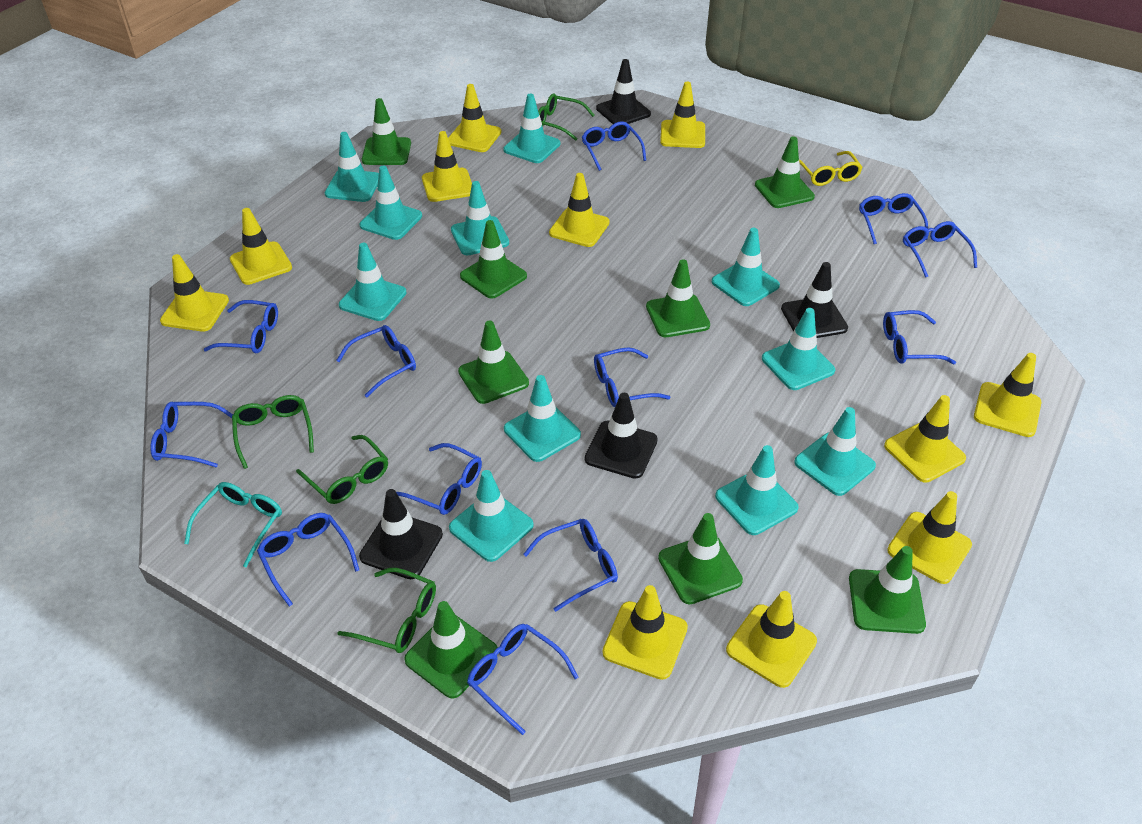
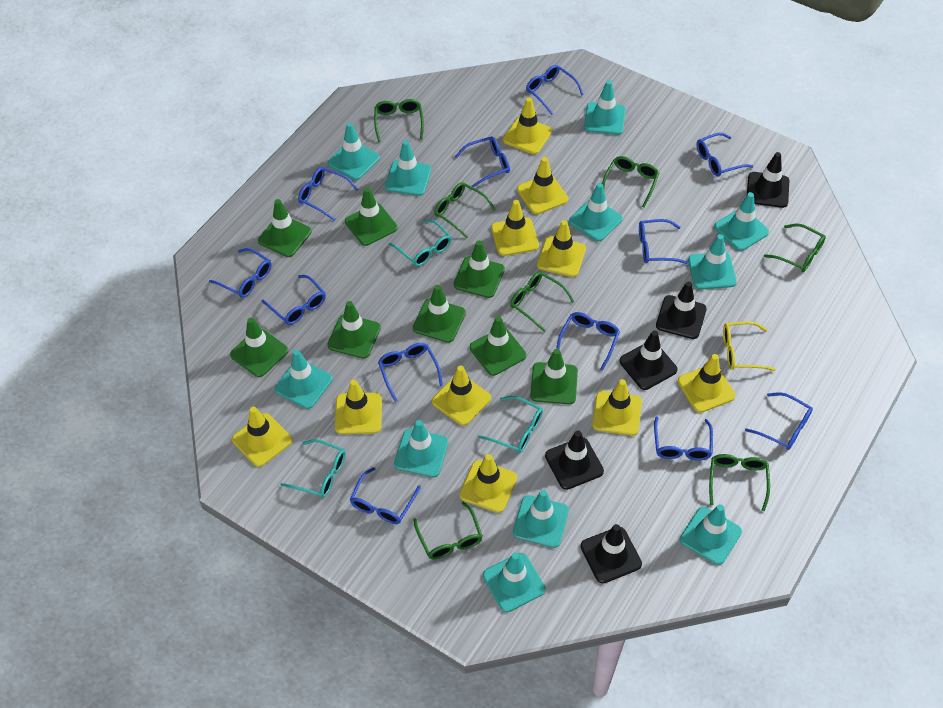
black traffic cone: [359,489,443,579] [585,393,658,479] [596,59,651,124] [781,262,848,338] = 4 -> [545,430,604,490] [580,524,642,584] [619,330,678,390] [656,281,707,339] [747,152,789,208] = 5
green glasses: [232,395,314,469] [296,435,388,504] [338,568,436,653] [538,93,595,141] = 4 -> [374,99,424,142] [414,502,483,559] [434,182,495,238] [510,272,574,333] [602,156,659,207] [709,454,770,511] [764,223,826,272] = 7
turquoise glasses: [184,482,282,568] = 1 -> [280,439,345,498] [389,219,452,266] [478,396,543,453] = 3
yellow traffic cone: [160,254,229,332] [230,208,292,285] [422,131,472,202] [448,84,501,152] [549,173,610,247] [602,585,688,680] [660,82,705,148] [726,591,817,688] [884,395,966,483] [887,491,972,584] [974,353,1042,437] = 11 -> [232,407,292,467] [335,380,382,434] [432,365,491,426] [459,454,517,513] [491,200,539,256] [503,98,552,154] [517,157,568,214] [537,220,586,277] [592,379,642,436] [678,354,735,413] = 10

